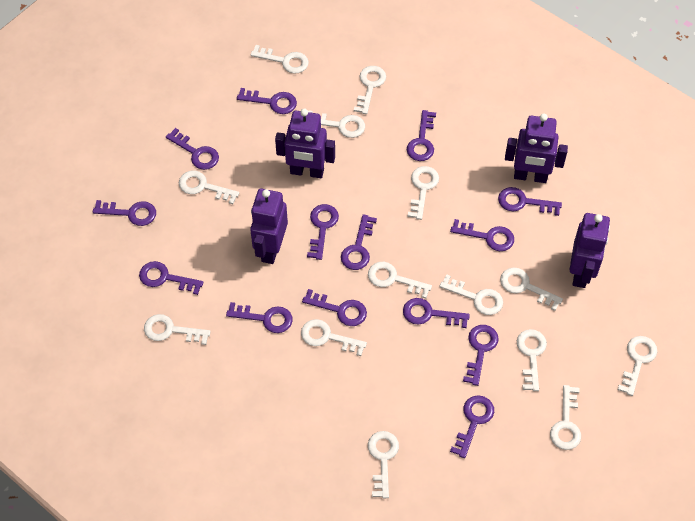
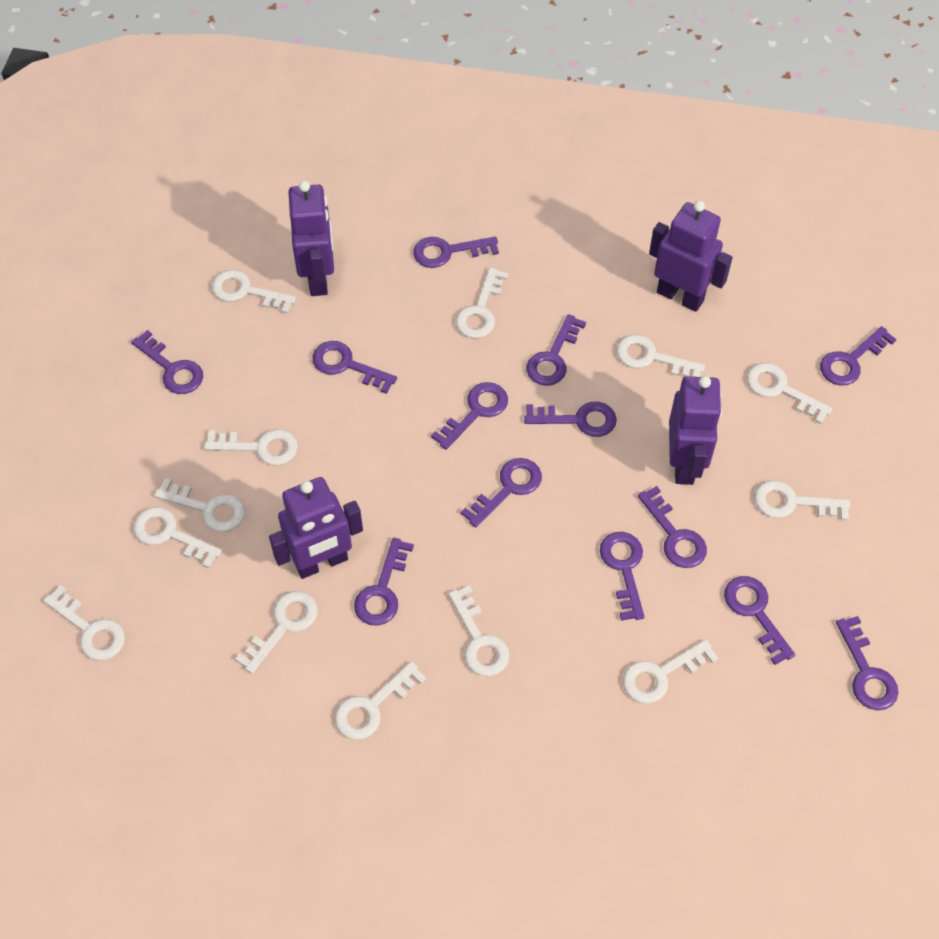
purple key: [93,200,156,226] [139,261,203,295] [166,128,219,170] [226,302,292,333] [237,88,297,114] [302,289,367,326] [307,204,339,260] [341,214,377,270] [403,298,470,328] [407,110,436,161] [450,219,514,251] [450,395,494,458] [463,325,499,386] [498,187,562,216] = 14 -> [131,330,203,394] [312,341,397,394] [354,538,414,626] [413,237,499,268] [431,382,508,450] [461,458,542,528] [524,402,617,437] [526,314,586,386] [600,532,645,621] [638,486,707,568] [724,576,795,665] [820,326,896,385] [836,616,898,710] = 13
white key: [144,314,211,345] [179,170,239,204] [251,45,309,74] [301,319,367,356] [308,110,365,138] [354,66,386,114] [368,262,432,298] [368,431,399,498] [407,166,439,220] [439,274,503,315] [500,267,563,311] [517,329,547,391] [550,385,581,450] [618,336,657,396] = 14 -> [43,585,125,660] [133,507,222,568] [154,478,245,532] [204,429,298,465] [212,270,296,314] [235,591,318,674] [335,661,426,740] [448,586,510,676] [456,268,508,338] [616,335,705,377] [623,639,718,704] [747,363,833,424] [754,480,850,520] = 13

